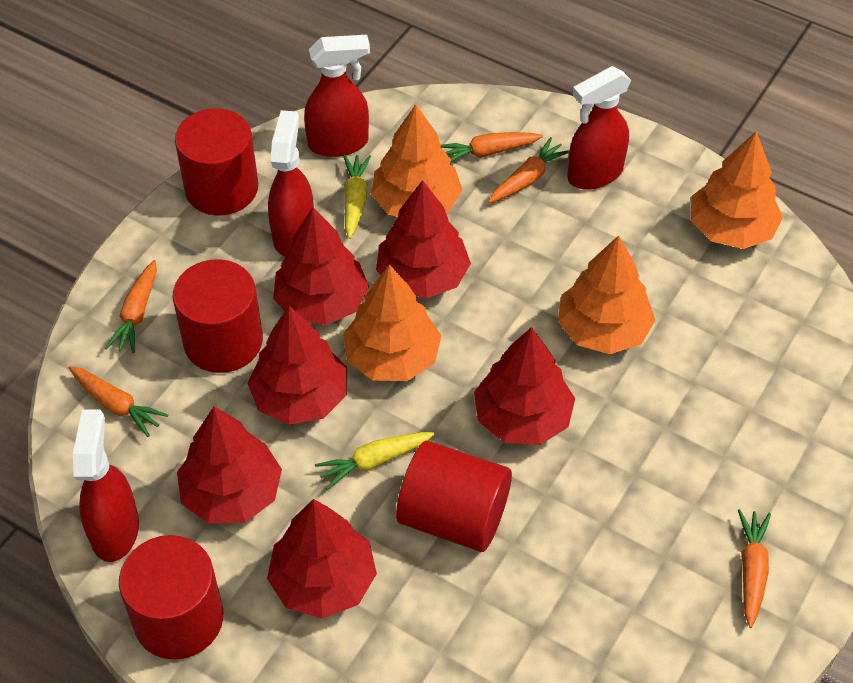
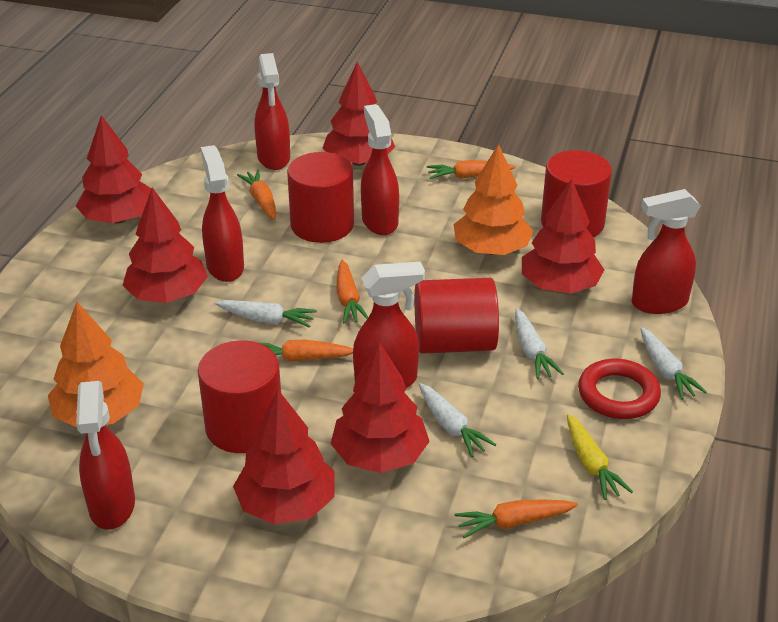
orange tree: [343,264,441,381] [371,104,462,217] [558,235,655,354] [691,131,783,249] = 4 -> [48,302,144,427] [454,144,533,255] = 2
red ring: none = 0 -> [578,359,661,419] = 1
red spray bottle: [73,409,139,562] [268,110,314,256] [304,35,370,157] [567,66,631,190] = 4 -> [76,381,135,530] [201,145,244,282] [255,53,290,170] [353,262,425,388] [361,104,399,235] [632,189,700,314] = 6
white carrot: none = 0 -> [215,300,317,328] [419,383,496,457] [515,309,564,379] [640,327,707,400] = 4
yellow carrot: [315,432,435,490] [343,155,371,239] = 2 -> [567,414,633,500] = 1

